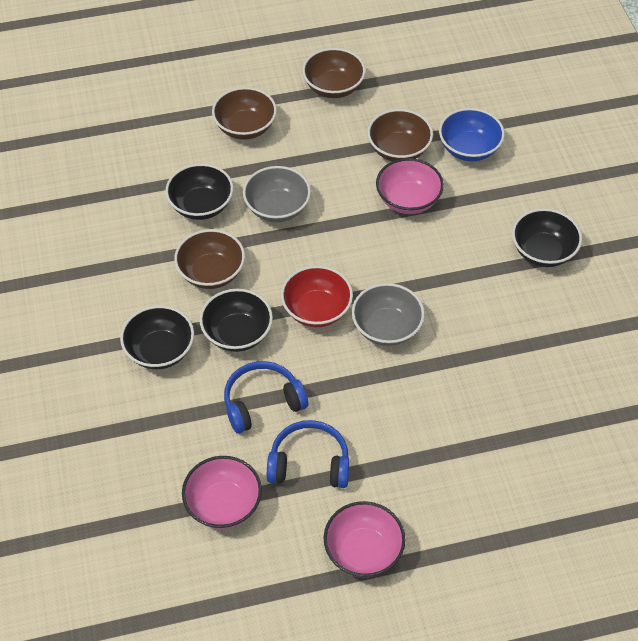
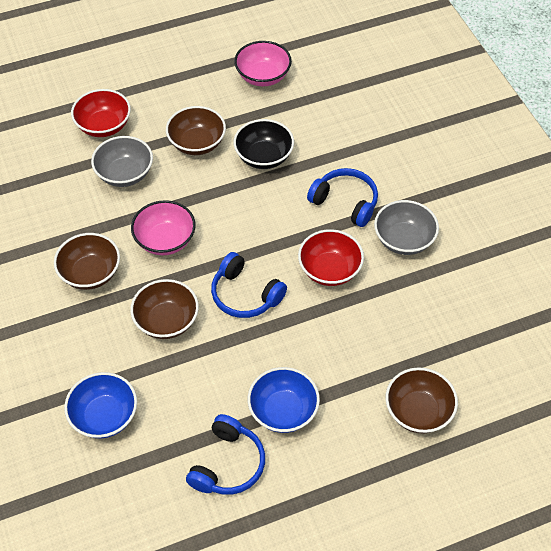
black bowl: [120,306,194,369] [165,164,233,220] [200,289,273,352] [512,208,582,267] = 4 -> [234,119,294,169] = 1
blue bowl: [439,108,505,161] = 1 -> [64,372,137,438] [248,367,320,433] = 2
blue headphones: [224,361,308,434] [267,420,350,488] = 2 -> [186,414,265,495] [211,252,287,318] [307,168,378,227] = 3
pink bowl: [182,456,262,529] [324,501,406,577] [376,158,444,214] = 3 -> [131,200,196,255] [234,41,292,86] = 2
red bowl: [281,266,353,327] = 1 -> [71,89,131,137] [298,229,364,286] = 2

